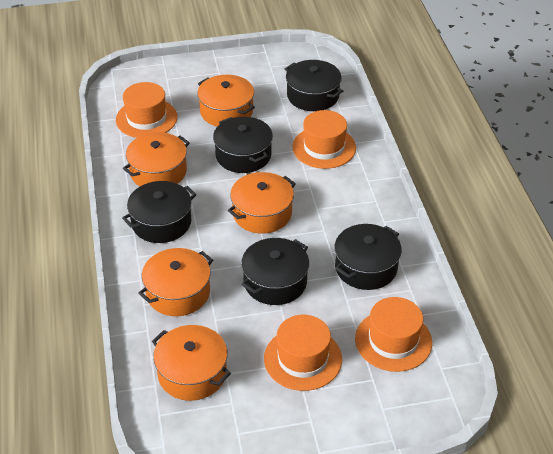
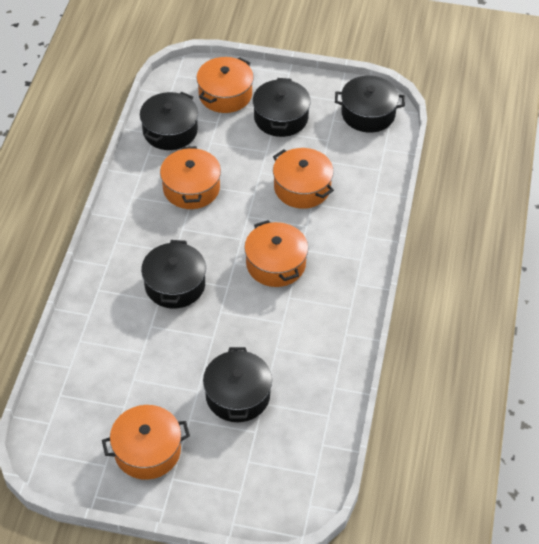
orange hat: [116,82,178,138] [264,315,342,391] [292,110,356,169] [355,297,432,372] = 4 -> none = 0

